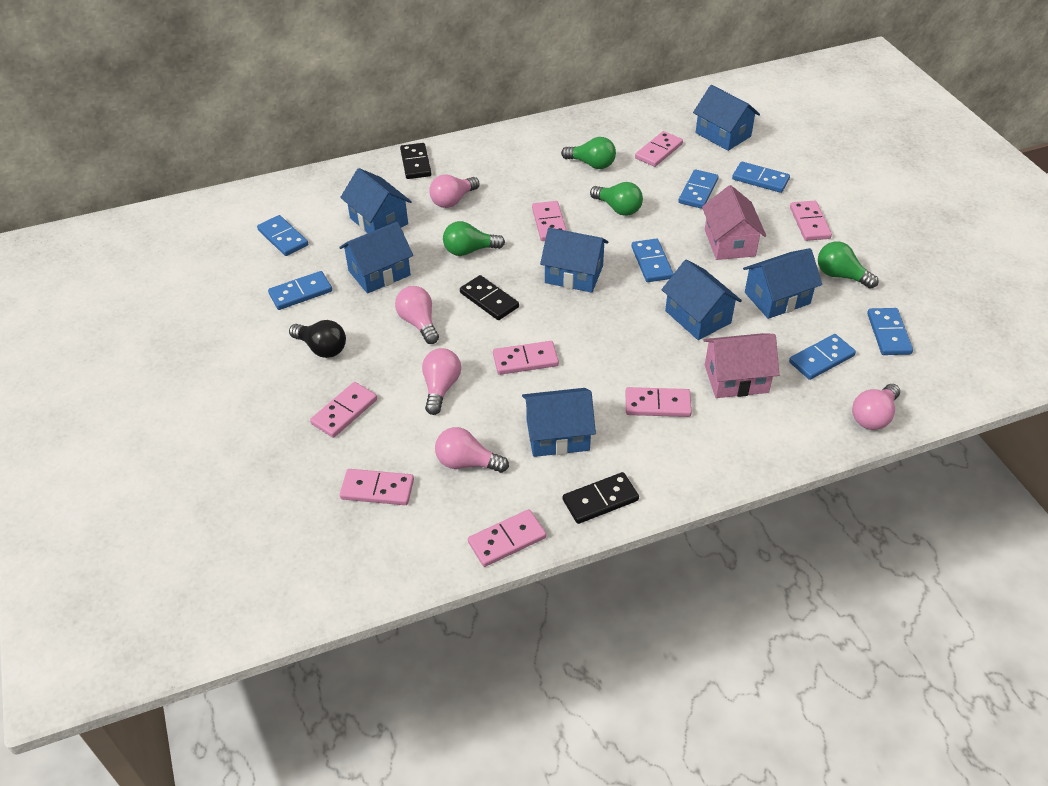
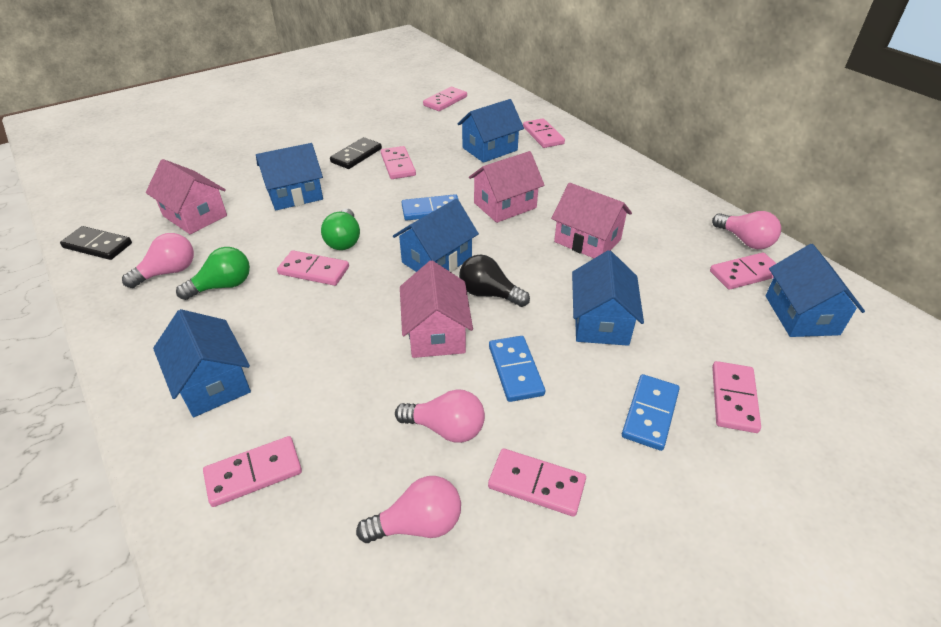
black domino: [400,143,431,179] [460,275,519,320] [563,472,639,524] = 3 -> [60,226,132,260] [330,137,382,169] = 2
blue domino: [257,215,308,256] [268,271,332,310] [631,239,674,282] [678,169,719,209] [732,162,790,193] [789,334,856,380] [867,308,913,355] = 7 -> [402,194,459,220] [489,336,545,402] [622,374,680,451] = 3
blue house: [339,222,413,294] [340,168,412,233] [522,388,596,457] [540,228,609,293] [662,259,742,340] [693,85,760,151] [743,248,822,319] = 7 -> [153,309,251,417] [256,143,323,210] [393,199,479,272] [457,99,524,163] [572,250,644,346] [766,244,865,337] = 6
green light bulb: [443,221,505,256] [561,137,616,169] [590,182,643,216] [818,241,879,289] = 4 -> [176,247,250,300] [321,208,360,250] = 2
pink house: [702,185,766,260] [704,333,779,398] = 2 -> [146,159,227,234] [400,260,473,358] [469,151,545,223] [551,183,632,258] = 4
pink light bulb: [395,286,439,344] [422,348,461,415] [429,175,480,208] [435,427,509,473] [852,384,900,430] = 5 -> [122,233,194,288] [356,476,461,543] [395,389,485,443] [712,211,781,249] = 4

